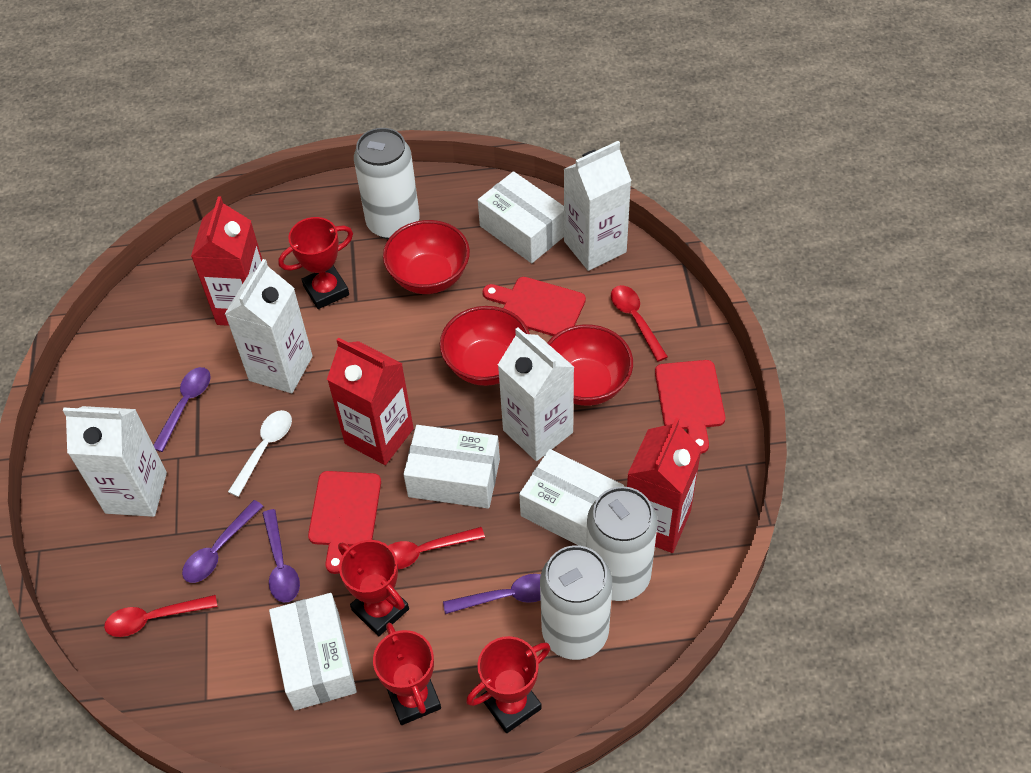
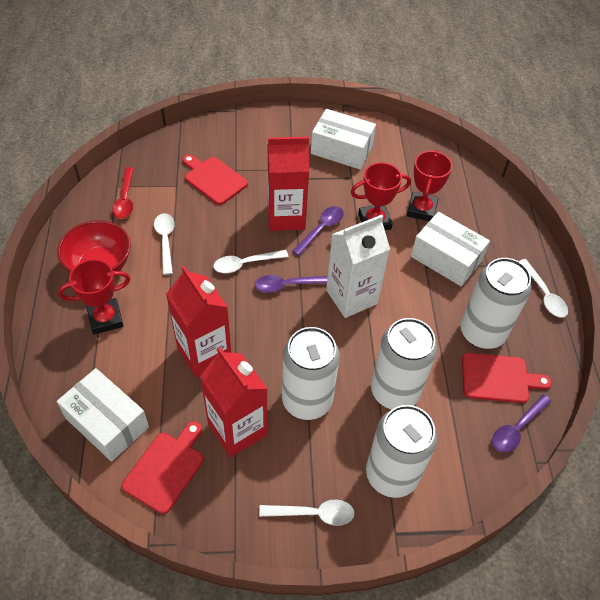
purple spoon: [154,367,211,452] [182,500,264,583] [262,509,300,603] [443,574,541,614] = 4 -> [255,275,328,293] [292,206,343,256] [492,394,552,452] = 3
red bowl: [383,220,470,294] [440,306,530,386] [547,324,633,406] = 3 -> [57,220,131,273] = 1
red spoon: [104,595,217,637] [388,527,485,569] [611,285,668,362] = 3 -> [112,167,134,219] = 1
red trophy: [278,217,353,309] [338,540,409,636] [373,623,441,725] [466,636,551,733] = 4 -> [58,259,130,334] [351,162,411,230] [407,150,452,221] = 3
white box: [269,593,357,710] [403,425,500,509] [478,171,564,263] [519,449,624,547] = 4 -> [57,368,149,462] [311,109,376,169] [411,212,490,286] = 3
white can: [354,128,420,239] [540,545,612,660] [586,486,658,601] = 3 -> [282,327,340,420] [366,405,437,498] [371,318,437,409] [460,258,531,349] = 4
white carton: [63,406,167,517] [225,259,313,393] [498,327,574,461] [564,141,632,271] = 4 -> [326,215,390,318] = 1
white spoon: [228,410,292,497] = 1 -> [154,213,175,275] [213,250,289,273] [259,499,355,526] [519,259,568,318] = 4

